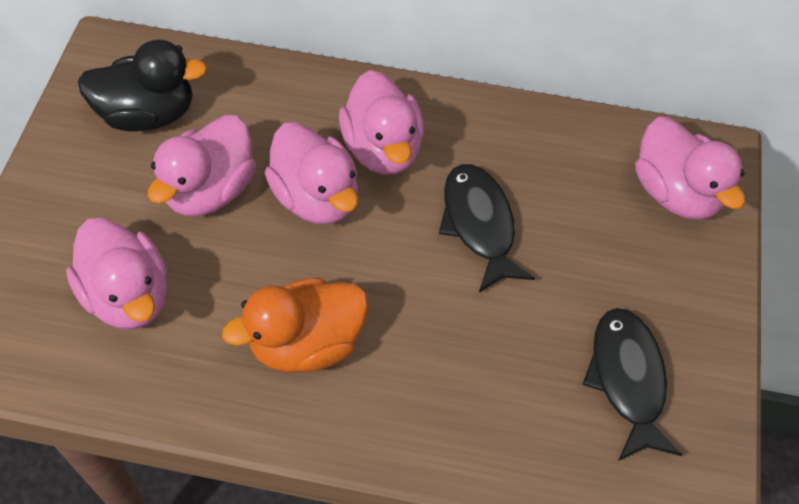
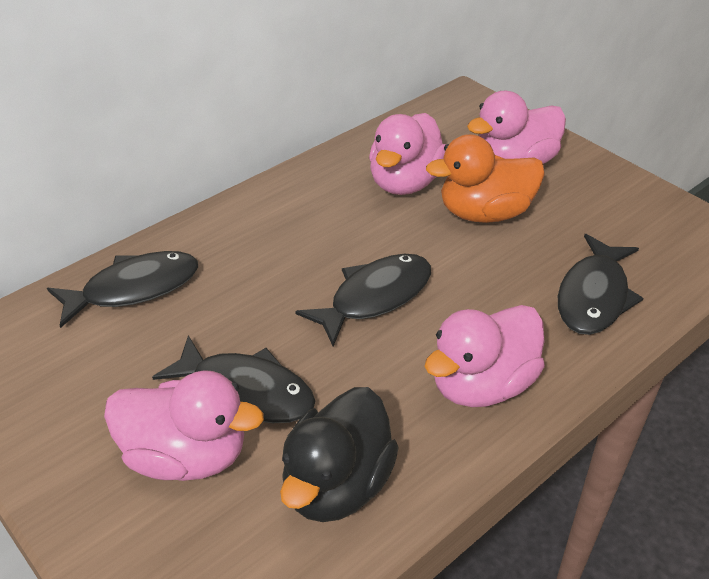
black fish: [439,164,535,293] [582,308,682,461] = 2 -> [47,251,198,328] [152,335,315,423] [295,254,431,347] [558,234,644,335] = 4
pink duck: [66,218,167,329] [148,115,256,217] [265,122,358,225] [339,70,424,174] [635,117,745,220] = 5 -> [104,370,264,481] [369,113,446,195] [424,305,545,407] [467,91,566,164] = 4

